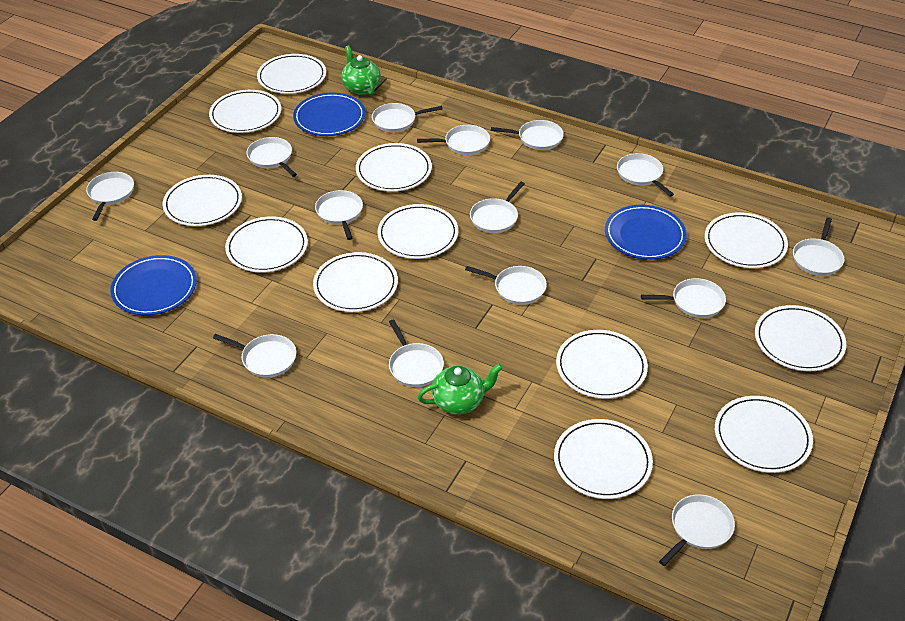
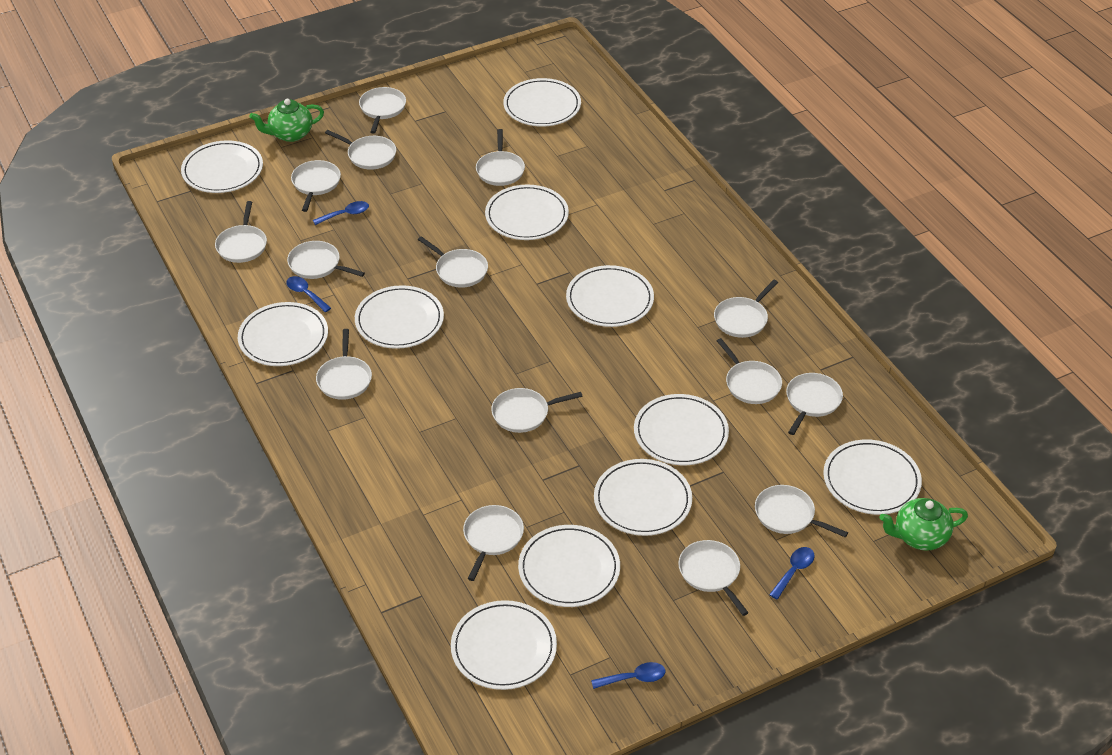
blue plate: [110,255,197,315] [293,92,365,136] [605,205,687,260] = 3 -> none = 0
blue spoon: none = 0 -> [286,276,331,312] [313,201,369,225] [591,662,666,689] [769,547,815,599] = 4
white pan: [86,172,134,221] [213,334,296,378] [246,137,297,177] [315,190,363,240] [372,103,442,132] [389,319,444,387] [417,125,490,155] [465,266,547,305] [470,182,525,233] [491,120,564,150] [617,153,674,197] [641,278,726,318] [659,494,735,566] [793,217,844,276] = 14 -> [215,201,267,263] [287,241,365,279] [291,160,341,212] [316,329,372,400] [325,130,396,170] [359,87,406,134] [418,236,488,288] [463,505,524,581] [476,129,525,186] [491,388,583,433] [678,540,748,616] [714,280,778,338] [717,338,782,404] [755,485,848,537] [786,373,843,435] = 15
white plate: [163,175,242,226] [209,90,281,133] [225,216,308,273] [257,54,326,94] [313,252,398,312] [356,143,432,192] [377,204,458,259] [554,419,653,499] [556,330,648,399] [705,212,788,268] [715,396,813,473] [755,305,846,371] = 12 -> [181,140,263,193] [238,302,328,366] [355,285,444,349] [451,600,557,690] [485,185,569,240] [503,78,581,127] [518,525,620,607] [566,265,654,327] [594,459,692,536] [634,394,729,465] [823,439,922,515] = 11

